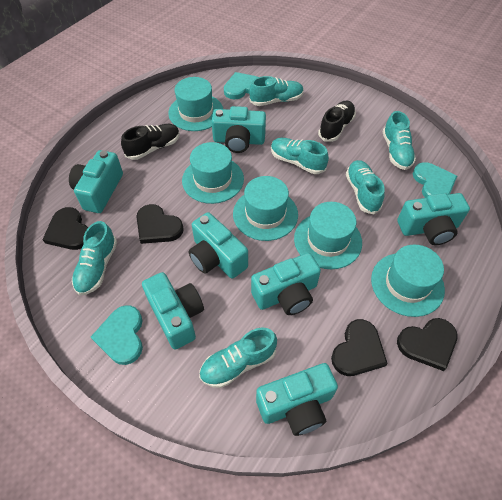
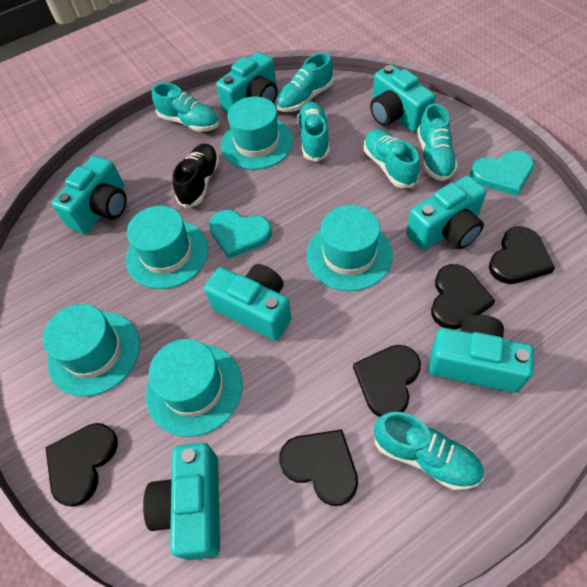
black heart: [42,207,88,250] [136,204,184,244] [331,319,388,376] [397,318,458,371] = 4 -> [45,423,118,507] [279,429,358,506] [353,345,421,417] [431,264,495,329] [489,226,555,284] = 5
black shoe: [121,124,180,160] [318,101,356,142] = 2 -> [173,144,220,208] = 1
turquoise heart: [91,305,143,365] [224,72,258,99] [413,162,457,198] = 3 -> [209,210,272,259] [471,150,534,196] = 2

